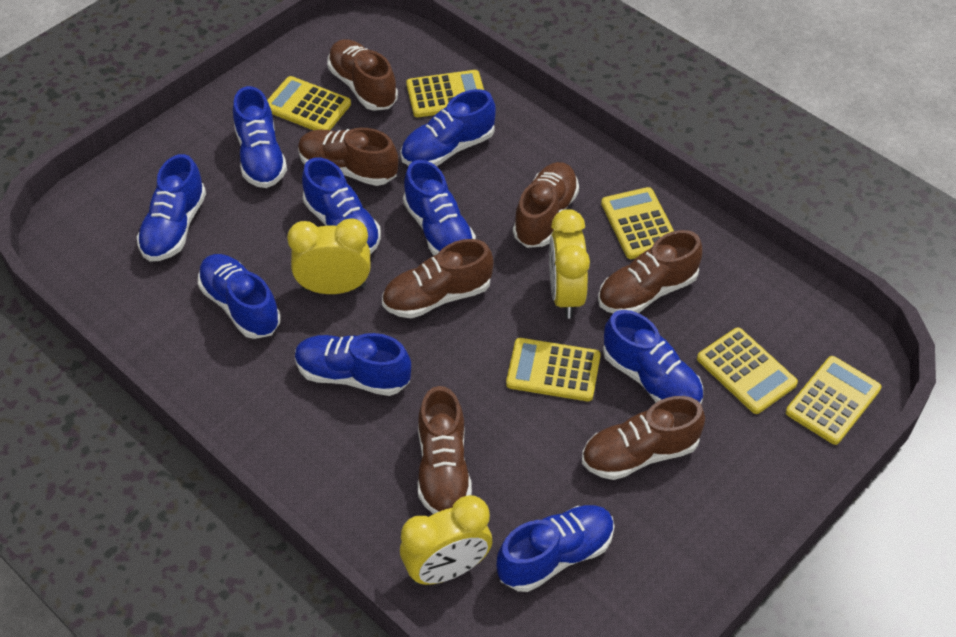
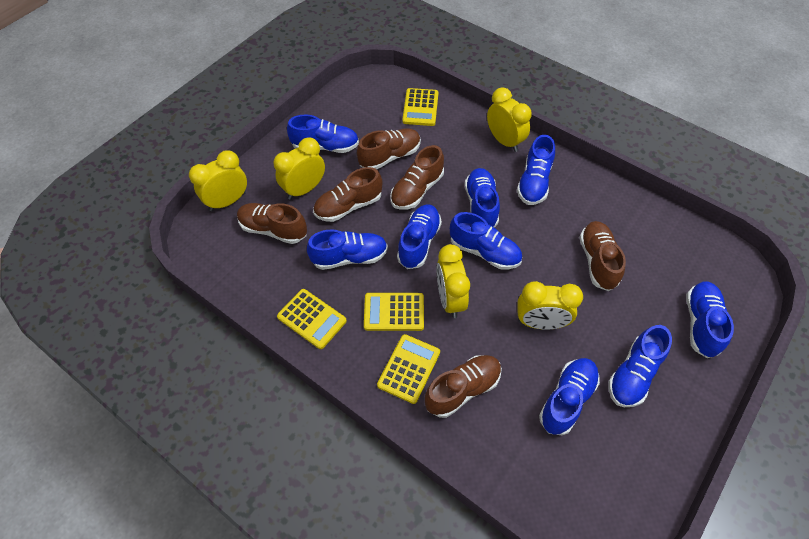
brown shoe: [298,128,398,186] [327,39,398,111] [382,239,494,318] [418,386,472,514] [513,162,579,248] [582,396,705,480] [598,230,702,313] = 7 -> [237,203,307,244] [313,167,382,222] [357,128,421,169] [390,145,444,210] [425,355,502,418] [579,221,626,291] = 6
yellow calculator: [267,76,351,130] [406,70,484,117] [506,338,601,401] [601,187,674,259] [697,328,798,414] [786,356,881,445] = 6 -> [277,289,347,349] [364,293,424,331] [377,334,440,404] [402,88,439,126] = 4
yellow clock: [287,218,371,294] [400,495,492,585] [549,209,590,318] = 3 -> [189,150,247,211] [273,138,325,200] [437,244,470,318] [487,87,532,152] [517,281,583,330] = 5

